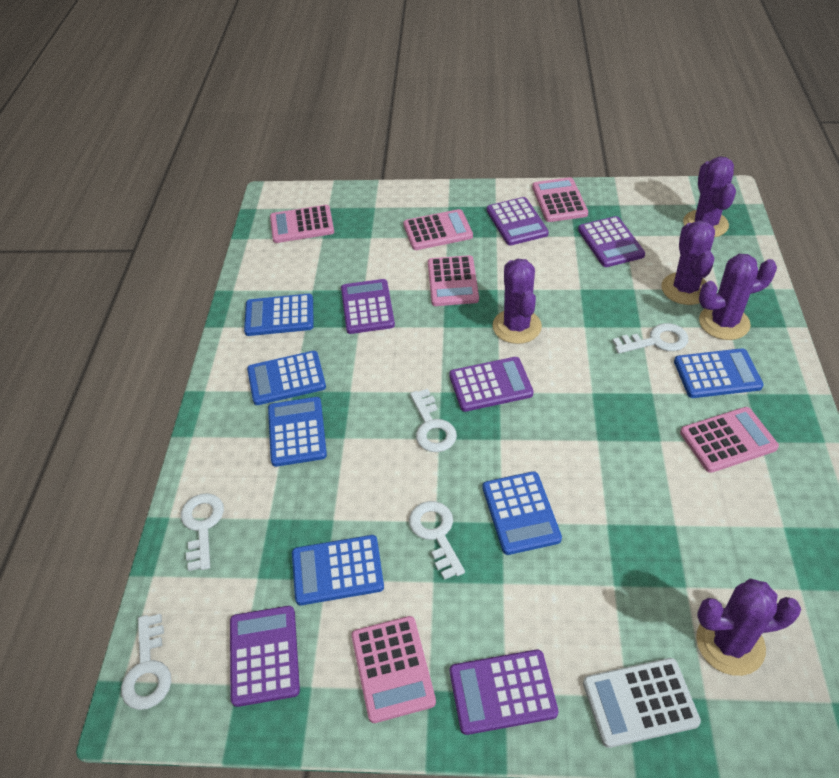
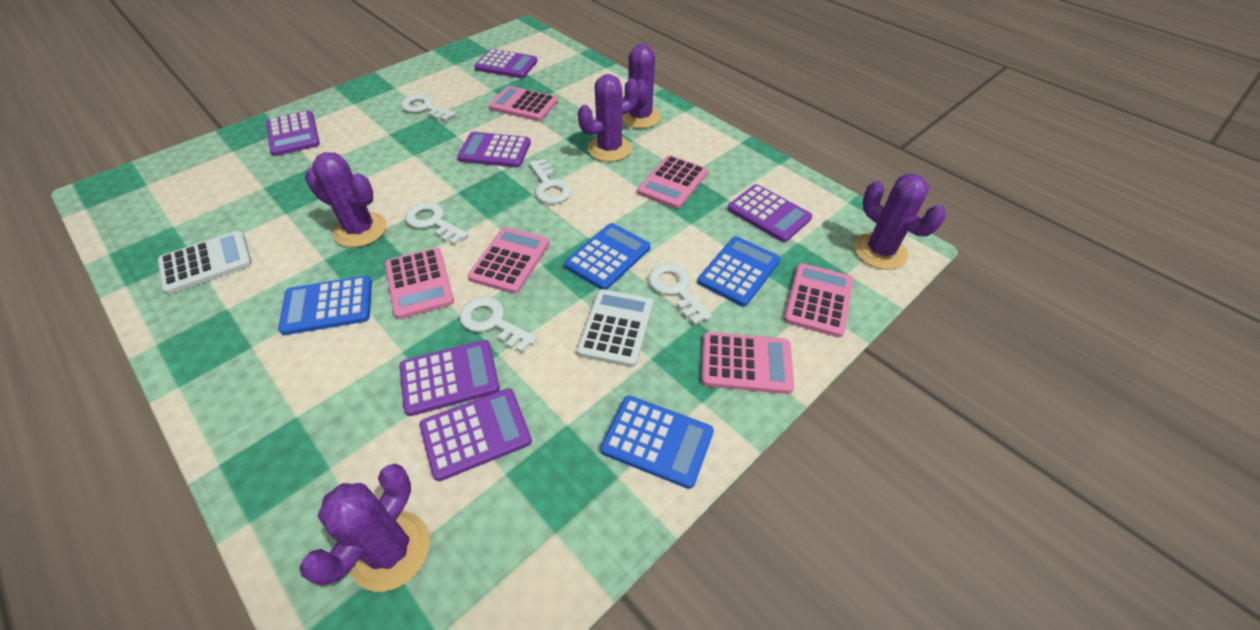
blue calculator: [244,294,313,336] [247,351,326,405] [268,397,327,467] [292,535,384,605] [483,471,562,555] [674,348,764,398] = 6 -> [278,276,372,335] [564,223,650,290] [601,396,714,489] [697,237,781,307] = 4
white calculator: [583,658,701,748] = 1 -> [158,231,252,294] [577,289,653,367] = 2

